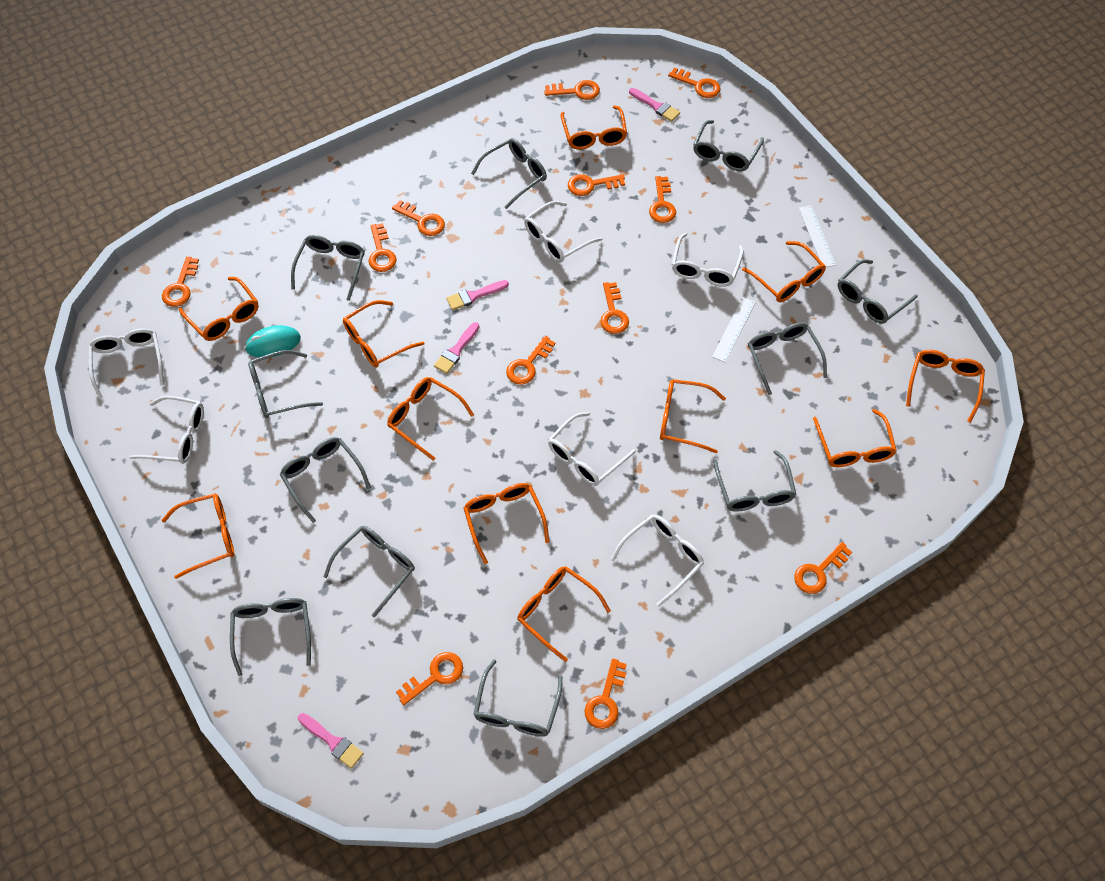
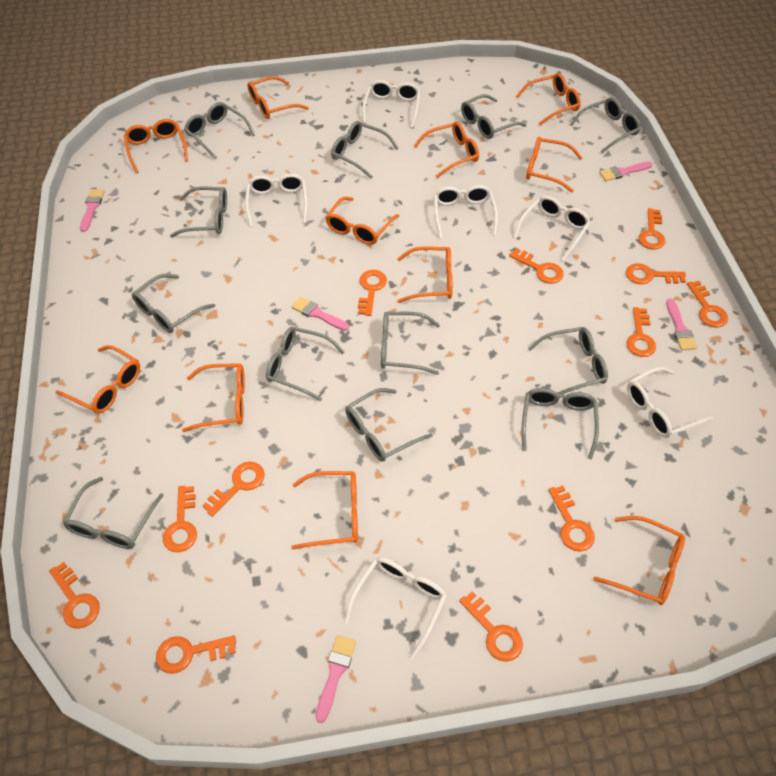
grey glasses: [230,598,311,676] [248,350,323,418] [280,437,371,523] [291,235,365,301] [323,526,415,617] [471,138,547,209] [474,660,562,737] [693,120,764,171] [713,450,796,512] [748,322,827,395] [838,259,918,324] = 11 -> [63,477,164,549] [132,274,215,333] [170,187,227,238] [184,102,255,159] [266,327,345,401] [331,121,399,178] [345,388,433,462] [381,312,440,375] [461,94,527,139] [522,388,599,460] [528,327,608,394] [570,97,641,153] = 12
pink brush: [298,713,364,769] [434,322,480,374] [446,280,509,310] [629,88,680,122] = 4 -> [80,189,105,232] [291,297,349,331] [316,635,356,723] [599,162,653,181] [666,299,697,350] = 5
turquoise mouse: [245,325,301,357] = 1 -> none = 0
white ruler: [713,297,756,363] [799,205,836,267] = 2 -> none = 0

